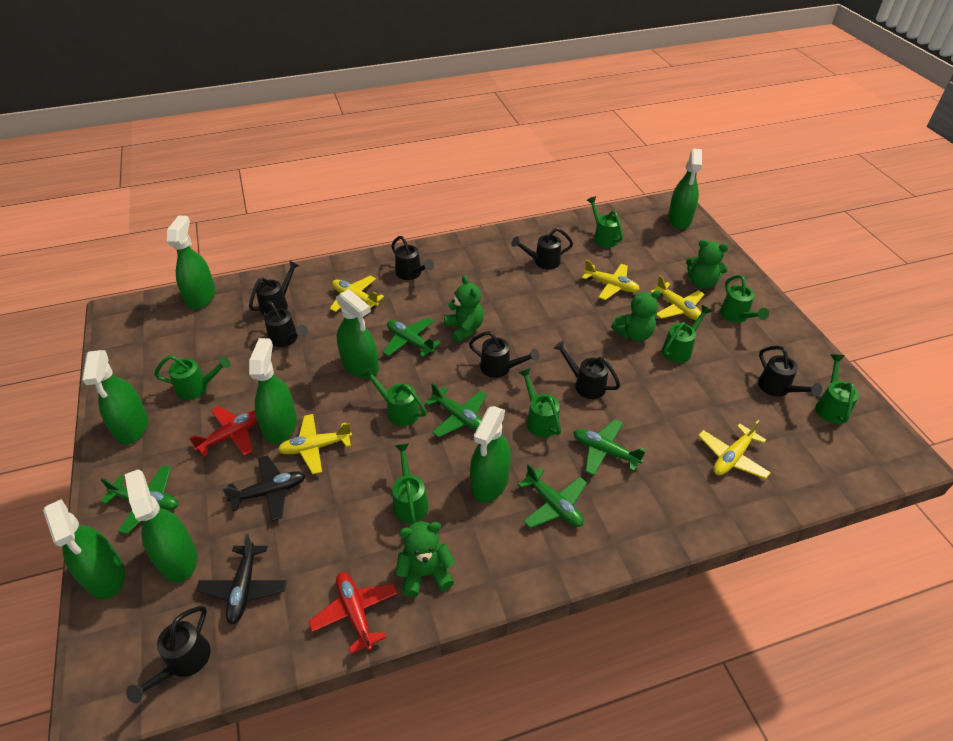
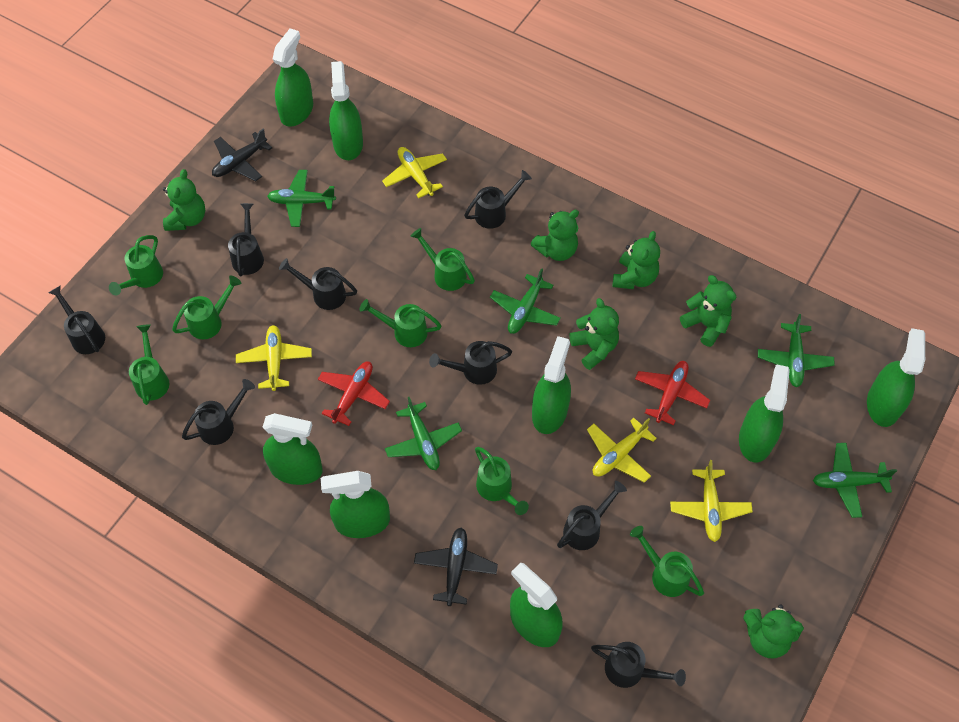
green teddy bear: [395,521,455,597] [444,275,484,343] [611,290,661,342] [686,239,729,289] = 4 -> [163,169,205,231] [530,210,579,261] [570,298,619,370] [613,231,660,289] [680,275,736,347] [743,604,804,658] = 6
green watering can: [154,355,231,400] [362,366,427,426] [392,443,429,524] [518,368,561,437] [587,196,623,248] [662,305,712,363] [720,275,769,323] [815,354,859,424] = 8 -> [109,235,163,295] [129,324,169,405] [172,275,241,339] [360,299,442,347] [410,228,475,291] [475,447,529,515] [630,526,704,597] = 7
yellow plane: [278,414,352,474] [330,276,384,312] [582,260,640,300] [650,275,704,320] [698,420,771,479] = 5 -> [236,325,312,391] [382,147,447,198] [587,418,657,483] [670,460,753,542] = 4

